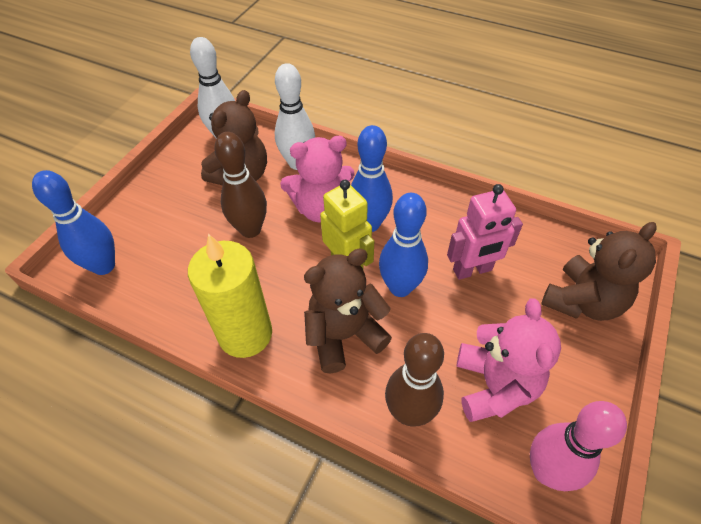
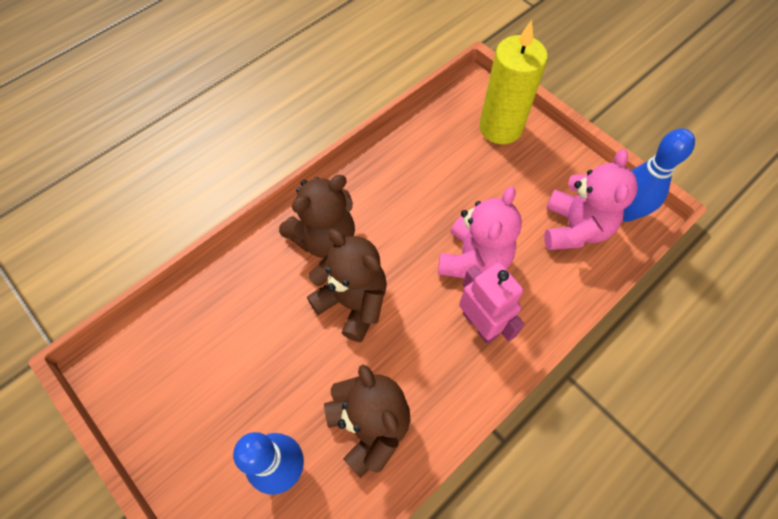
blue bowling pin: [32,170,115,275] [351,125,393,232] [379,193,428,297] = 3 -> [233,432,304,495] [623,128,695,222] = 2
brown bowling pin: [214,132,267,238] [385,333,444,427] = 2 -> none = 0
pink bowling pin: [530,401,627,491] = 1 -> none = 0
white bowling pin: [190,37,235,139] [275,63,315,170] = 2 -> none = 0
yellow robot: [320,180,374,268] = 1 -> none = 0

